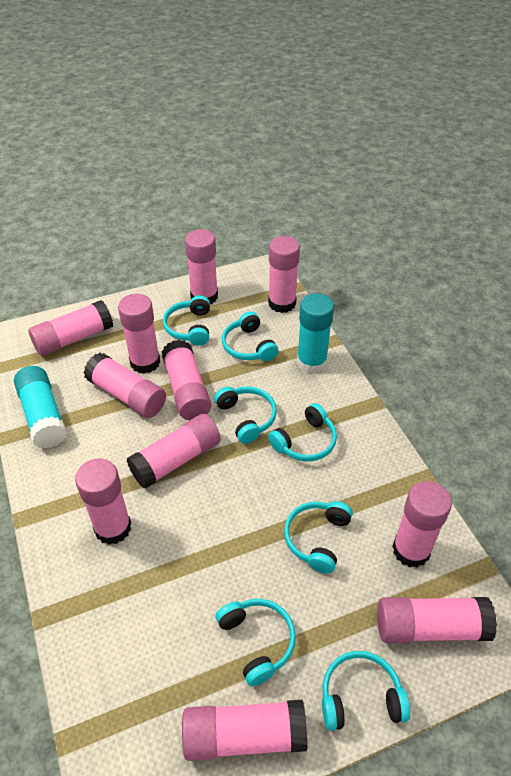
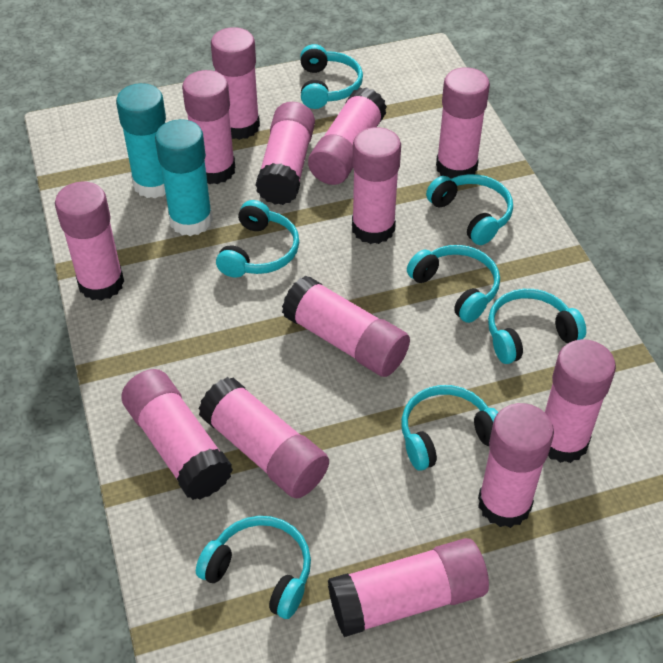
pink glue stick: [28,300,113,356] [75,459,131,545] [84,353,166,418] [118,294,160,374] [127,414,221,489] [162,340,211,420] [182,700,308,761] [185,229,218,304] [268,236,300,313] [377,597,497,643] [392,481,452,568] = 11 -> [55,182,124,301] [121,369,233,500] [182,70,235,184] [198,377,329,499] [211,27,260,140] [255,102,315,205] [282,275,410,377] [308,87,387,185] [328,538,489,637] [352,127,401,244] [436,67,490,179] [478,403,554,528] [545,339,616,463] = 13

